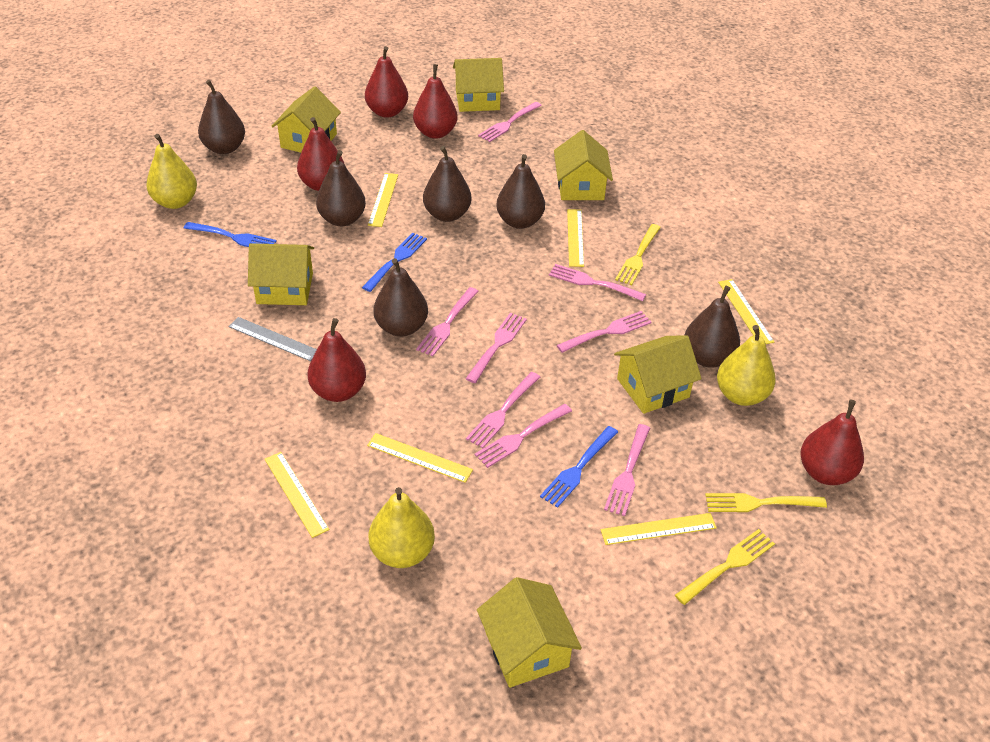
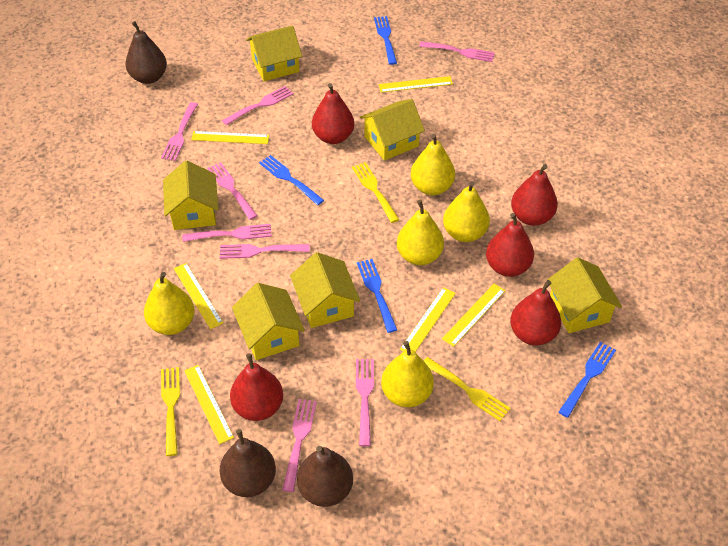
blue fork: [184,222,277,247] [362,233,427,292] [540,426,618,508] = 3 -> [259,155,324,205] [357,259,397,333] [374,16,397,65] [559,342,616,418] = 4
brown pear: [198,80,245,154] [316,150,366,226] [373,258,428,337] [423,146,471,222] [496,154,545,229] [685,286,740,368] = 6 -> [126,21,167,84] [220,429,276,497] [297,446,353,507] = 3
grey ruler: [228,317,317,361] = 1 -> none = 0
yellow pear: [147,134,197,209] [368,487,435,568] [717,325,776,406] = 3 -> [144,272,195,335] [381,341,434,407] [397,200,444,265] [411,134,455,195] [443,181,490,242] = 5

